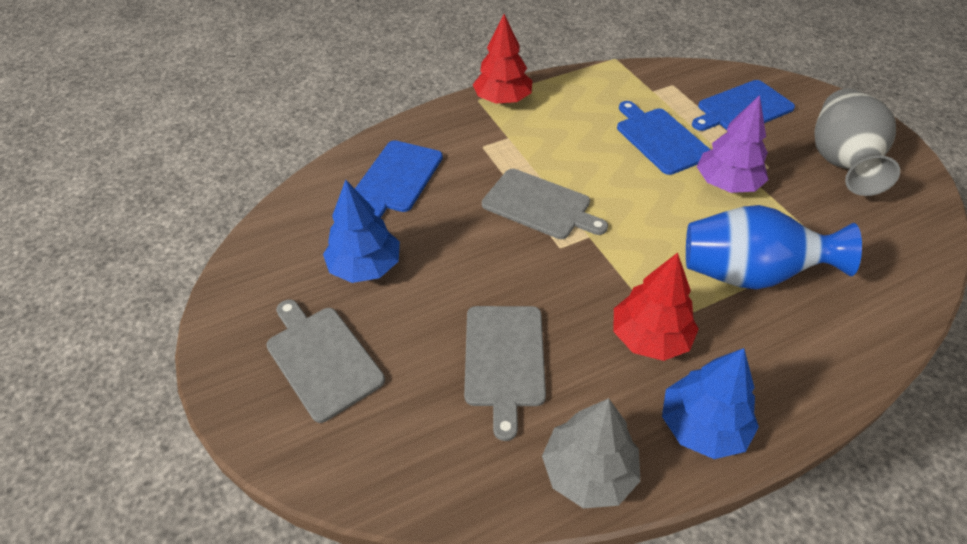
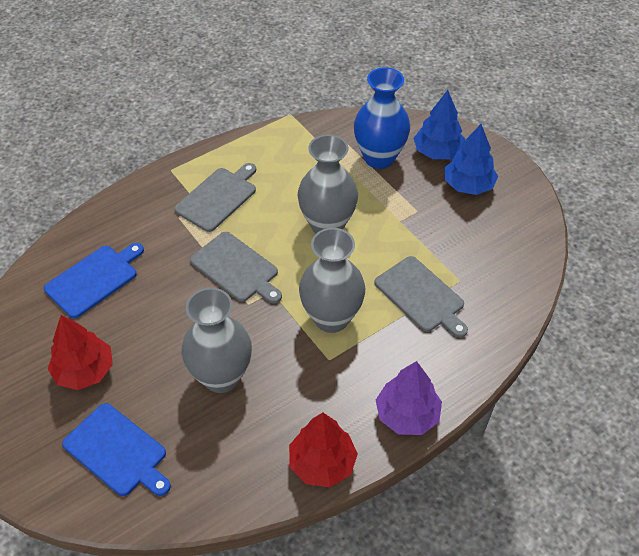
blue cutting board: [355,140,443,218] [617,101,711,175] [692,80,795,131] = 3 -> [44,243,144,318] [62,403,171,496] = 2
grey tree: [542,398,641,509] = 1 -> none = 0
grey vase: [814,88,900,196] = 1 -> [182,287,252,393] [297,134,358,234] [299,228,365,333] = 3

